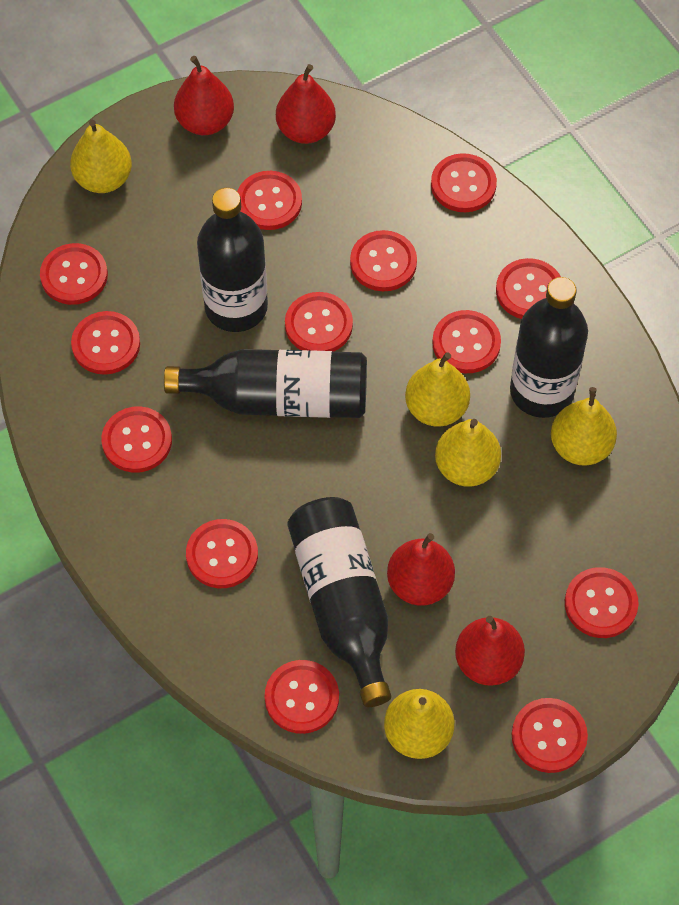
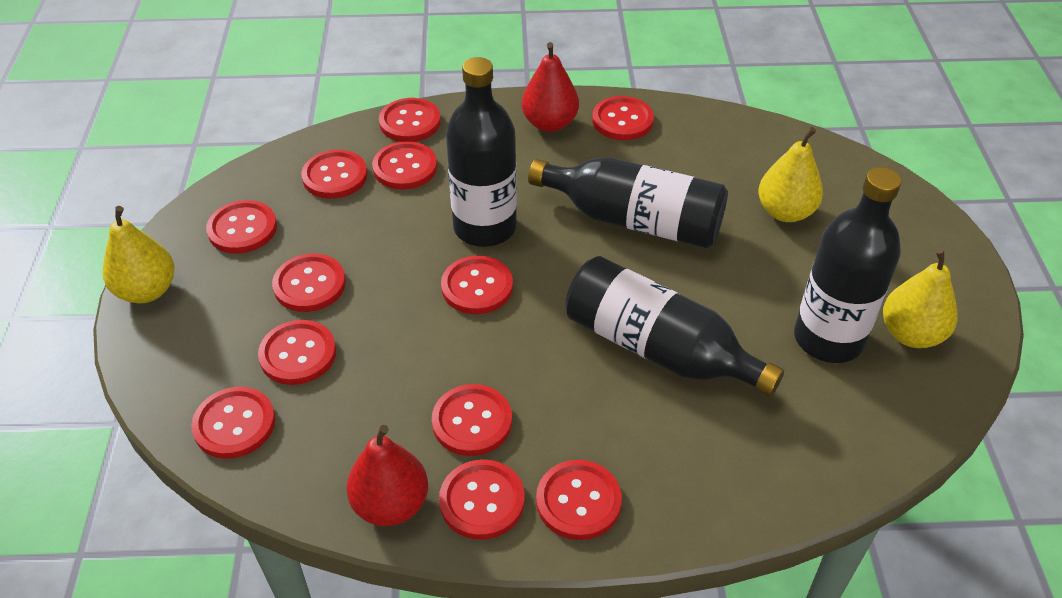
red button: [40,243,108,305] [71,311,140,375] [101,407,172,473] [186,519,258,588] [237,171,302,230] [265,660,339,734] [285,292,353,352] [350,230,417,291] [431,153,497,212] [432,310,501,373] [496,258,561,319] [512,698,588,773] [565,567,639,638] = 13 -> [191,387,275,459] [206,200,277,253] [258,320,336,385] [272,253,346,312] [301,150,368,199] [372,141,437,190] [379,98,441,142] [432,384,512,456] [439,460,525,540] [441,256,513,314] [536,460,622,540] [592,96,654,140] = 12
red pear: [174,56,234,135] [276,64,336,144] [387,533,455,606] [455,616,525,686] = 4 -> [347,425,428,526] [522,42,579,132] = 2
yellow pear: [70,120,132,193] [384,689,454,759] [405,352,470,427] [435,419,501,487] [551,387,617,466] = 5 -> [103,206,175,303] [758,127,823,222] [883,248,957,348] = 3

